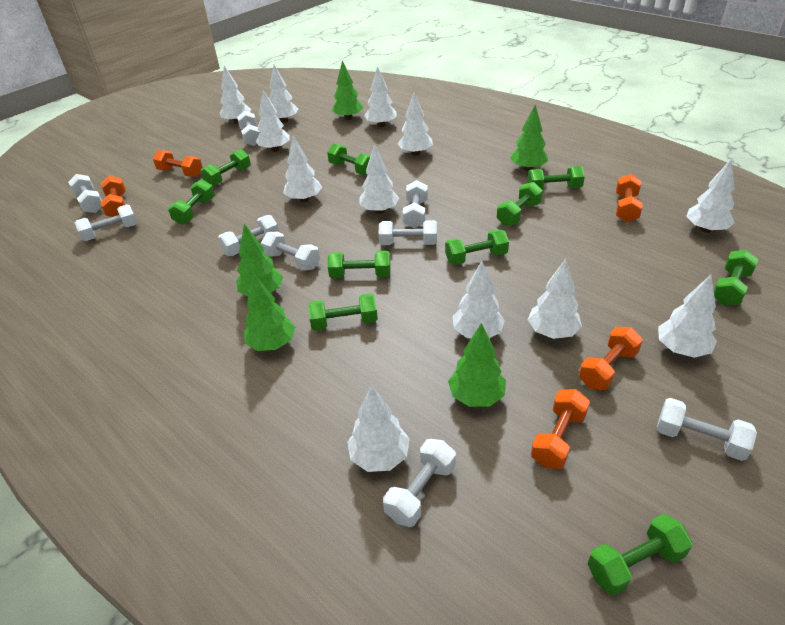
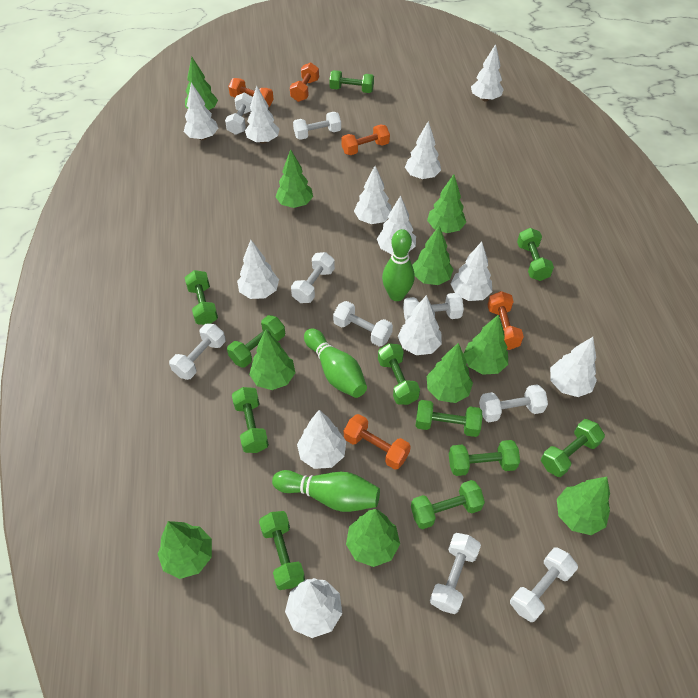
green bowling pin: none = 0 -> [272,470,380,512] [304,328,367,398] [382,229,415,301] = 3
green dumbbell: [168,179,215,225] [201,149,251,186] [308,293,378,330] [327,143,371,175] [328,251,391,278] [445,229,509,265] [497,182,543,226] [527,166,585,189] [587,514,693,596] [714,250,759,306] = 10 -> [185,270,218,325] [227,315,285,367] [232,387,269,453] [259,511,305,590] [329,70,374,93] [378,343,420,405] [411,480,485,529] [416,400,483,437] [449,440,520,476] [517,228,554,281] [541,419,605,477] = 11
green tree: [236,224,283,296] [244,273,295,351] [332,60,363,120] [448,323,506,407] [510,105,548,171] = 5 -> [158,521,212,579] [185,57,218,110] [249,330,295,390] [276,149,313,208] [346,509,400,567] [412,226,454,285] [427,174,466,233] [427,343,473,403] [463,315,508,375] [557,477,610,535] = 10

